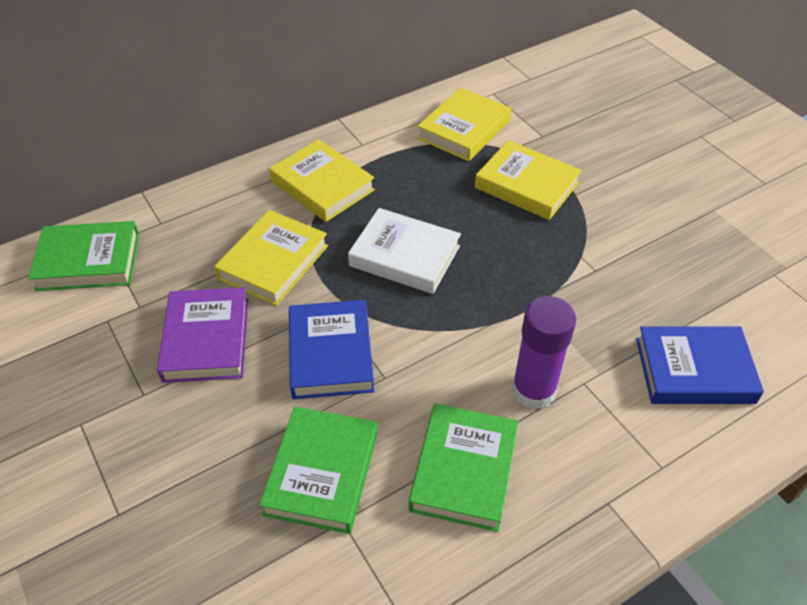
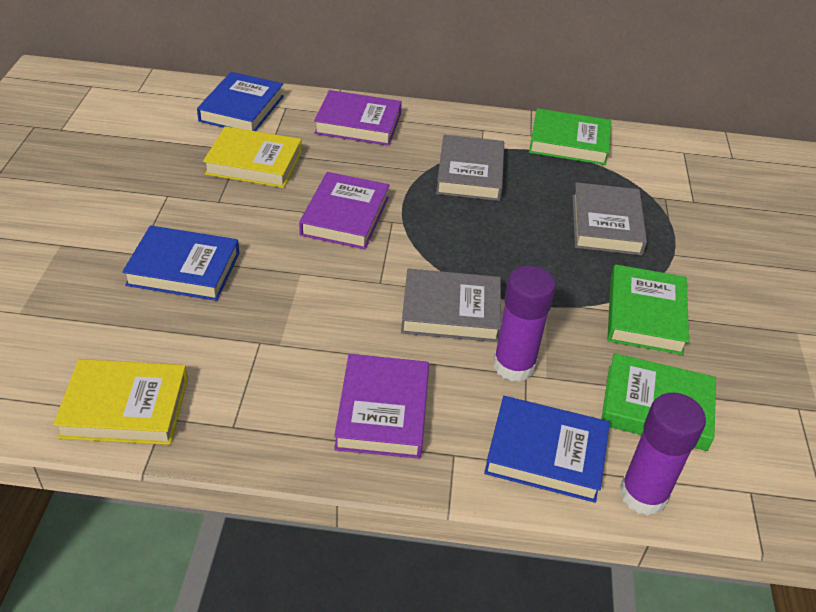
blue book: [289,300,374,399] [636,326,764,404] = 2 -> [122,226,239,301] [197,72,284,131] [484,396,610,503] = 3
grey book: none = 0 -> [401,268,501,342] [436,135,504,201] [572,182,647,255] = 3
purple book: [157,287,248,383] = 1 -> [299,172,389,249] [314,90,402,146] [334,354,429,459] = 3
purple glue stick: [512,296,576,409] = 1 -> [493,266,556,382] [620,393,706,516] = 2
white book: [348,208,461,294] = 1 -> none = 0
yellow book: [214,210,328,306] [269,139,375,222] [417,87,511,161] [475,140,582,220] = 4 -> [53,359,188,445] [203,126,302,188] = 2

